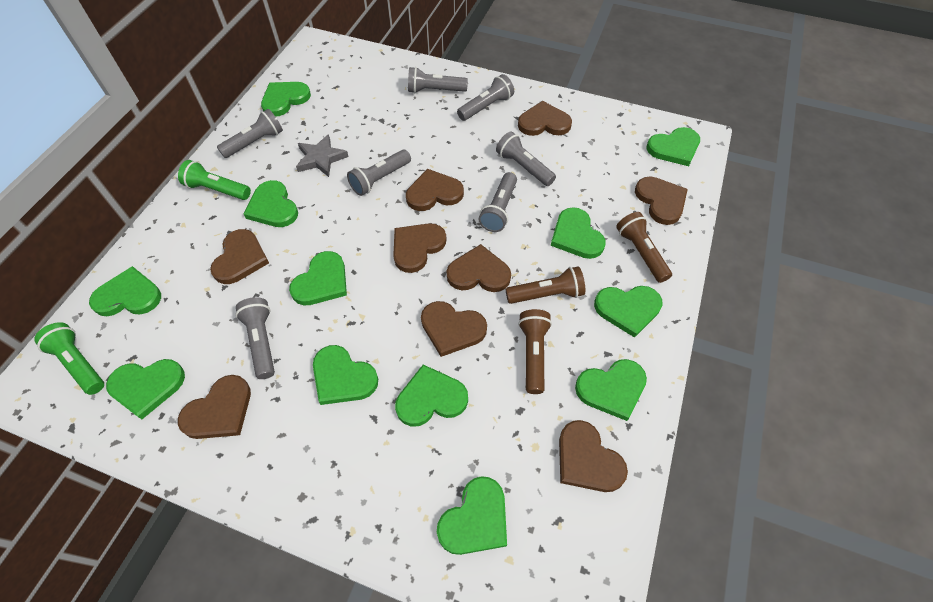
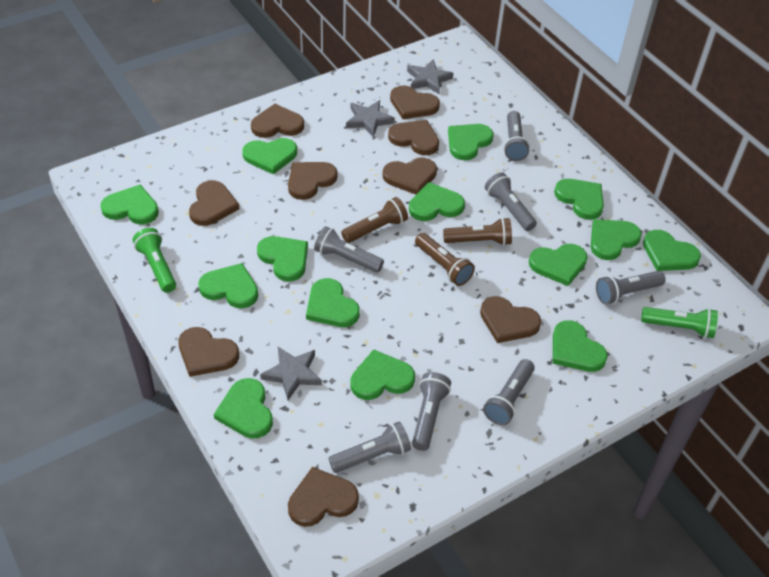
green heart: [89,266,161,316] [106,359,185,419] [244,180,298,227] [261,82,311,117] [289,251,347,305] [313,345,378,405] [395,365,468,427] [437,476,507,555] [551,207,606,259] [575,359,647,421] [594,286,662,338] [646,127,700,166] = 12 -> [100,184,159,224] [198,263,258,308] [214,378,273,438] [242,138,297,175] [257,236,308,282] [306,278,360,327] [350,349,415,400] [409,182,465,221] [448,124,493,160] [529,244,588,286] [553,320,608,372] [554,179,604,220] [591,219,642,260] [643,230,701,271] = 14
grey star: [296,134,349,177] = 1 -> [260,347,322,400] [346,100,395,138] [407,59,454,94] = 3

